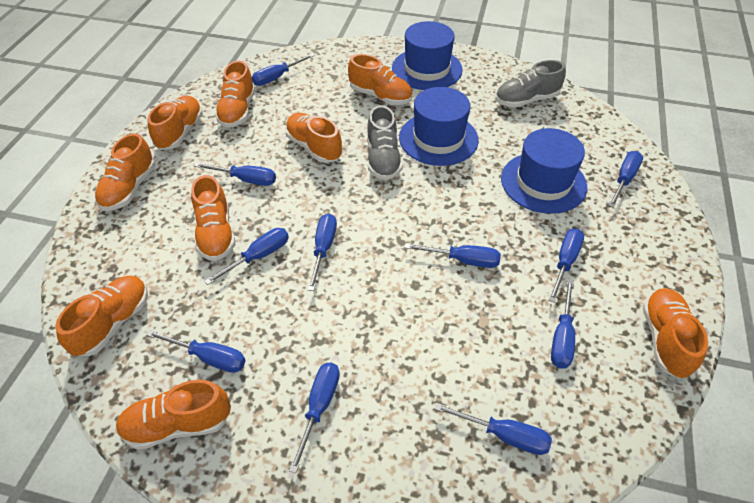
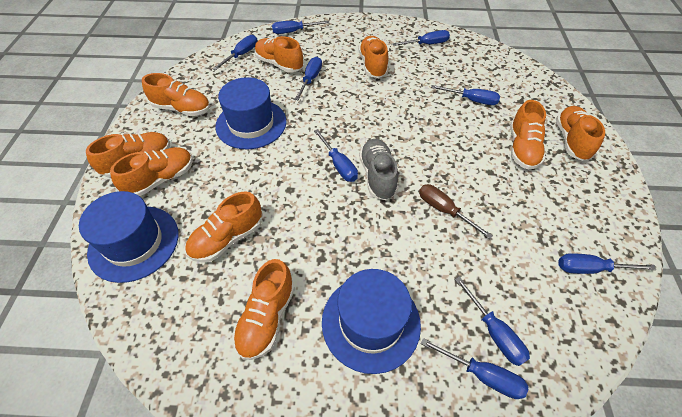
blue screwdriver: [146,330,246,373] [194,163,276,186] [204,228,289,285] [252,54,315,86] [289,363,340,473] [308,214,337,291] [405,243,501,268] [434,403,552,455] [548,228,584,303] [551,279,575,369] [608,151,643,208] = 11 -> [213,35,258,70] [272,21,329,34] [294,57,322,100] [314,129,358,182] [392,30,450,46] [421,338,528,399] [431,85,500,105] [455,276,530,366] [559,253,656,274] = 9
brown screwdriver: none = 0 -> [419,184,493,239] = 1
grey shoe: [367,105,403,180] [495,60,566,108] = 2 -> [359,139,398,200] = 1

